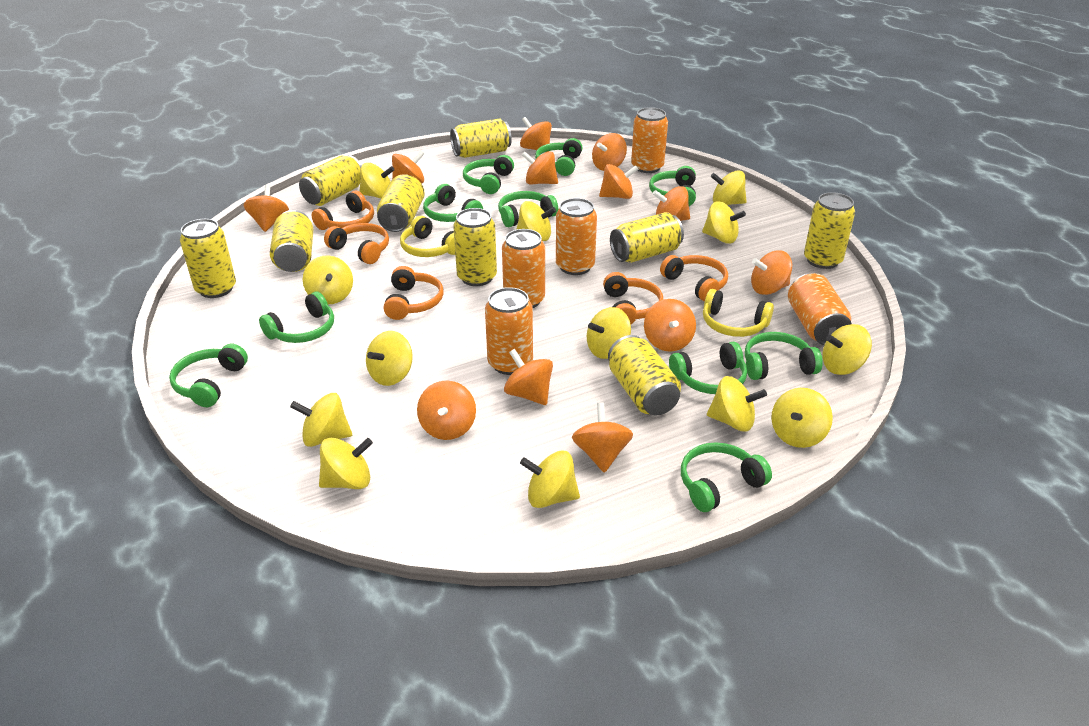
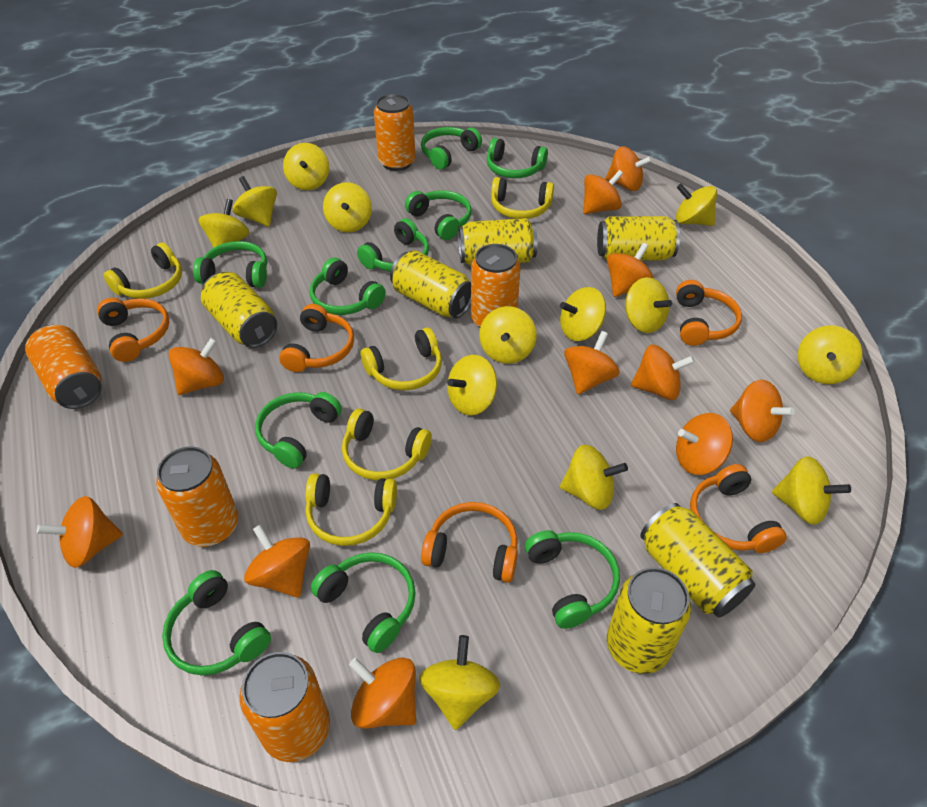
orange spinning top: [243,184,289,232] [392,151,425,184] [417,380,476,440] [504,349,553,405] [520,117,552,153] [522,151,558,184] [572,402,633,473] [592,133,627,171] [599,164,638,199] [644,299,696,351] [653,186,690,221] [751,251,792,295] = 12 -> [37,496,123,568] [169,337,224,395] [244,524,310,597] [349,657,416,729] [564,331,620,395] [583,170,623,214] [606,146,652,191] [607,243,654,297] [631,345,695,400] [676,413,733,475] [730,380,795,442] = 11
yellow can: [180,219,236,298] [270,210,314,272] [299,155,362,206] [377,174,425,232] [450,118,512,158] [453,208,497,286] [608,335,681,416] [610,212,684,263] [804,192,855,269] = 9 -> [201,272,277,348] [390,250,471,318] [458,218,538,265] [597,216,680,261] [607,567,691,674] [640,503,756,618] = 6
yellow headphones: [400,216,455,257] [703,289,774,337] = 2 -> [104,242,182,299] [305,473,397,546] [342,408,432,480] [361,327,442,390] [491,177,554,219] = 5

